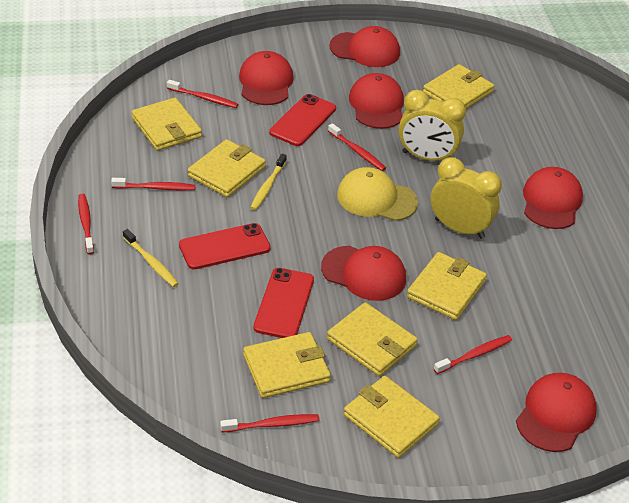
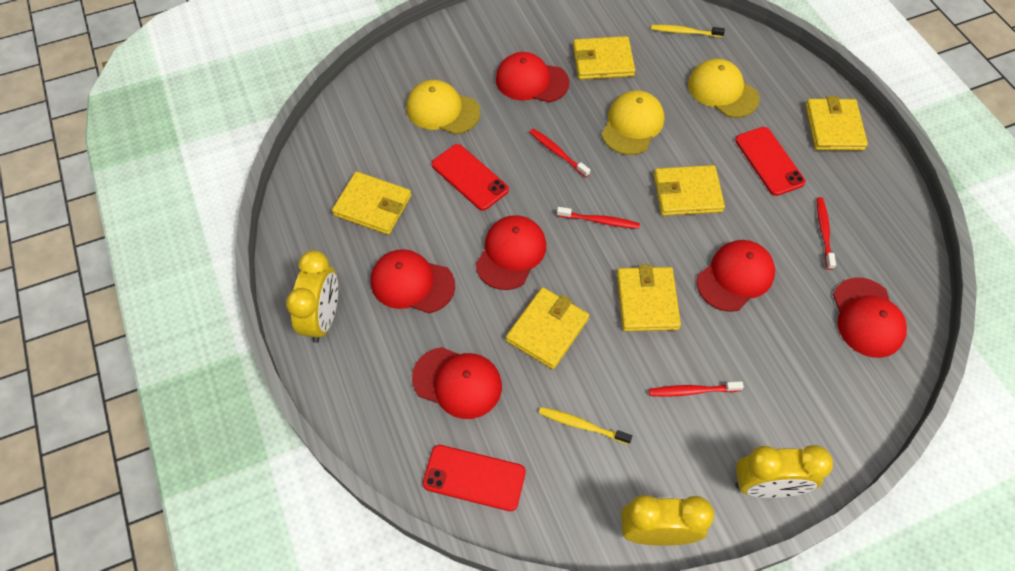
red toothbrush: [78,194,94,255] [111,178,195,191] [167,80,238,108] [220,414,319,432] [328,123,386,171] [434,335,512,374] = 6 -> [529,129,590,177] [557,207,640,229] [649,381,744,397] [817,197,836,270] = 4
yellow cap: [337,167,418,221] = 1 -> [406,80,480,134] [601,90,664,155] [688,59,760,118] = 3
yellow clock: [399,90,466,161] [431,157,502,239] = 2 -> [286,250,338,343] [621,495,714,546] [735,445,833,498] = 3
yellow wallet: [131,98,202,151] [188,139,266,197] [243,332,331,398] [327,302,418,376] [343,376,440,458] [407,252,487,320] [423,64,494,109] = 7 -> [332,171,411,235] [506,287,589,369] [573,36,635,80] [617,264,681,331] [654,165,725,216] [805,96,868,150] = 6

